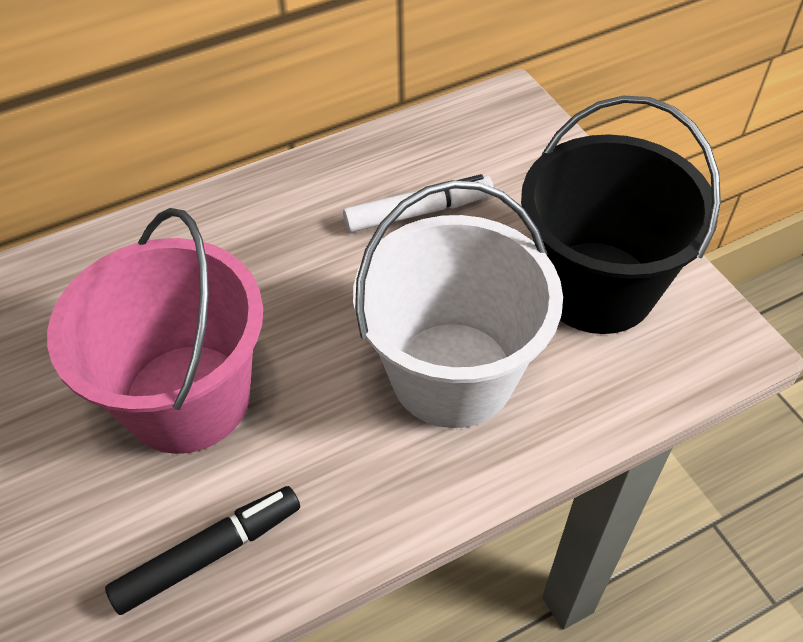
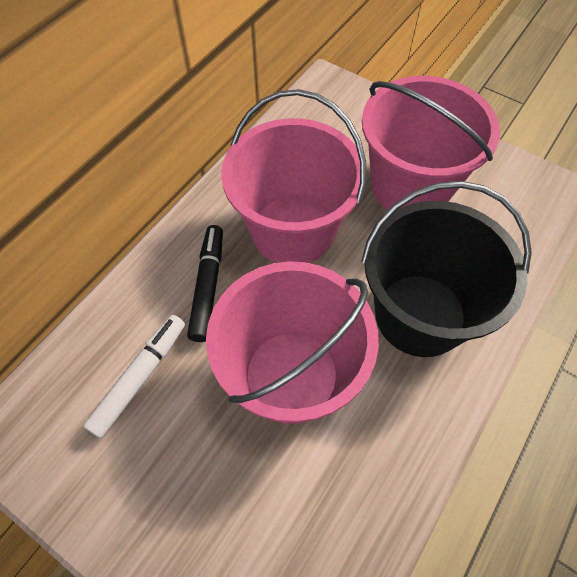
pink bucket: [47,208,263,454] = 1 -> [206,261,379,424] [221,89,366,263] [362,76,500,210] = 3
white bucket: [353,180,563,428] = 1 -> none = 0

